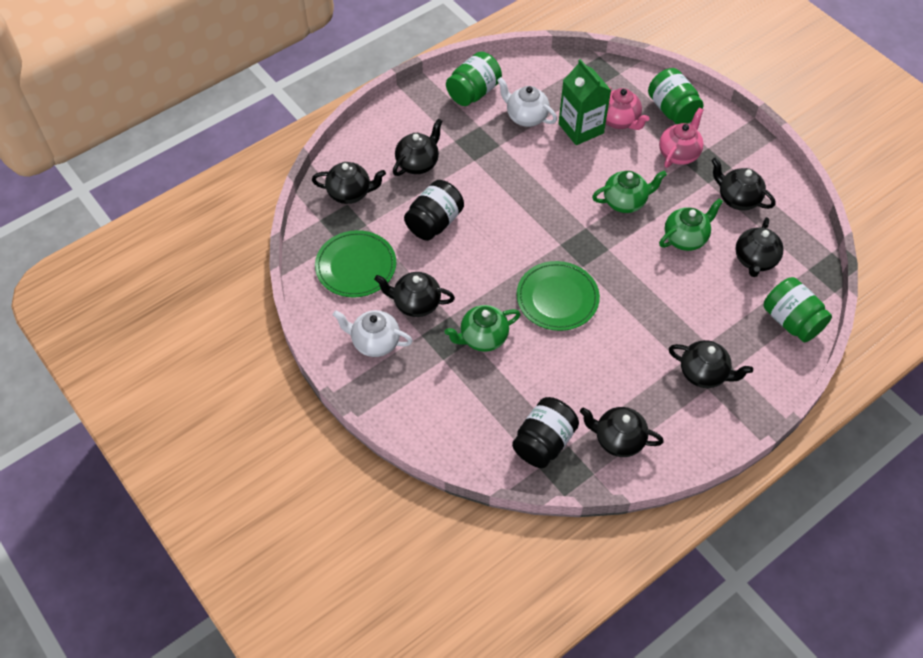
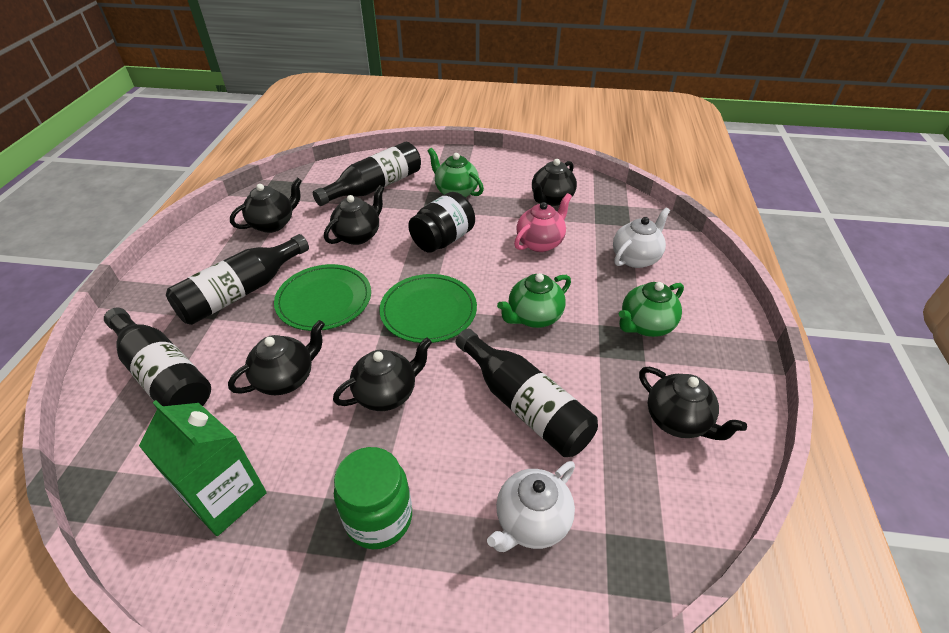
black bottle: none = 0 -> [104,307,211,406] [166,234,309,325] [313,142,421,206] [456,329,598,457] = 4
black jar: [404,180,464,241] [512,397,579,468] = 2 -> [408,192,475,253] = 1
black teapot: [312,162,386,204] [374,272,455,317] [393,119,443,176] [580,407,664,457] [669,340,753,388] [711,157,775,211] [735,217,783,277] = 7 -> [228,320,325,395] [230,178,302,233] [324,185,384,245] [333,338,432,411] [532,159,577,206] [639,367,747,440] = 6
green jar: [446,52,502,106] [648,68,703,124] [764,277,832,342] = 3 -> [334,447,412,549] = 1
pink teapot: [606,85,650,130] [659,108,704,168] = 2 -> [514,193,572,252] = 1

